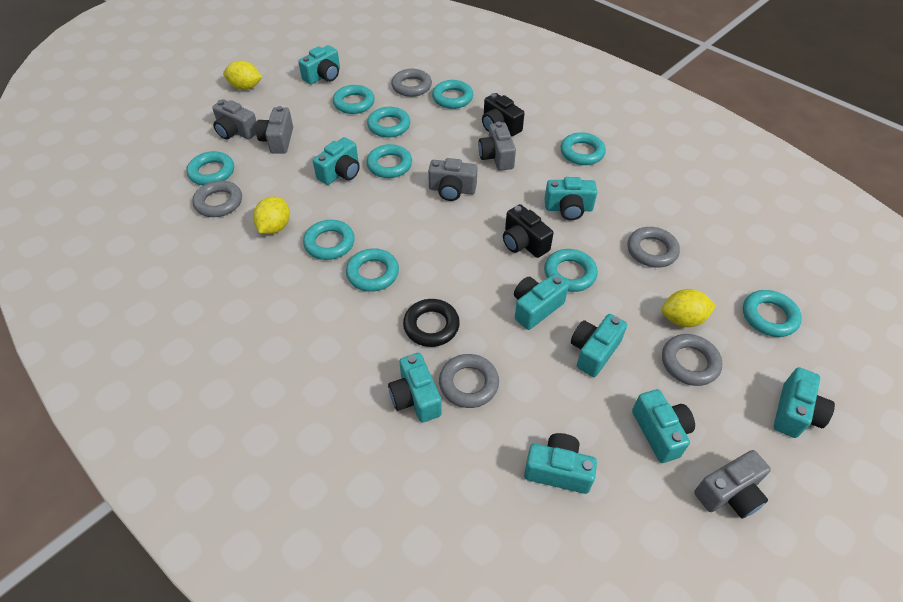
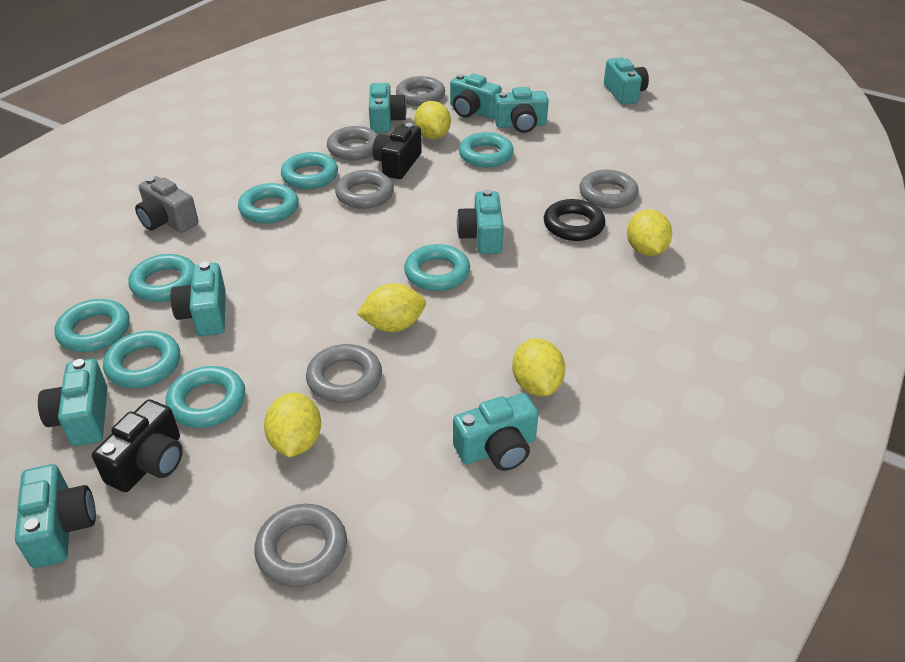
grey camera: [212,99,257,140] [256,106,293,154] [428,158,478,201] [478,122,516,171] [694,450,771,518] = 5 -> [135,176,199,233] = 1
grey ring: [192,180,242,217] [391,69,432,97] [439,354,499,408] [627,227,680,268] [662,334,723,386] = 5 -> [254,504,347,587] [306,344,382,403] [327,126,378,160] [335,170,394,209] [396,76,445,106] [579,170,639,208] = 6
turquoise ring: [186,151,234,185] [303,220,355,260] [333,85,375,114] [346,248,399,292] [366,144,412,178] [367,107,410,138] [432,80,473,109] [544,249,598,292] [560,132,606,165] [743,290,802,337] = 10 -> [55,299,130,352] [103,331,180,388] [128,254,194,302] [166,366,245,428] [238,183,299,224] [281,152,338,189] [404,244,470,291] [459,132,514,167] = 8
yellow lemon: [223,60,262,90] [253,196,290,234] [661,289,716,327] = 3 -> [264,392,321,457] [357,283,426,332] [414,101,451,140] [512,339,565,396] [627,209,672,256] = 5

